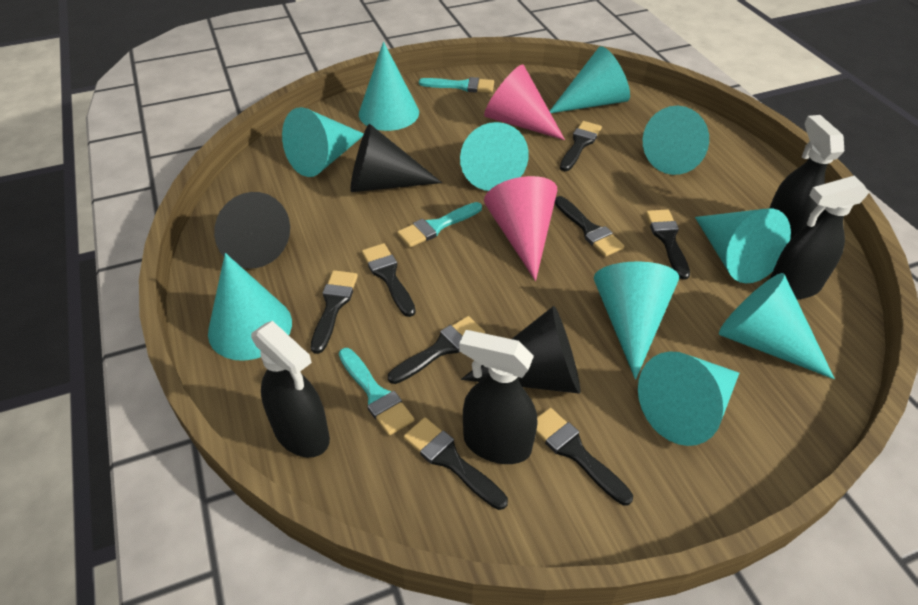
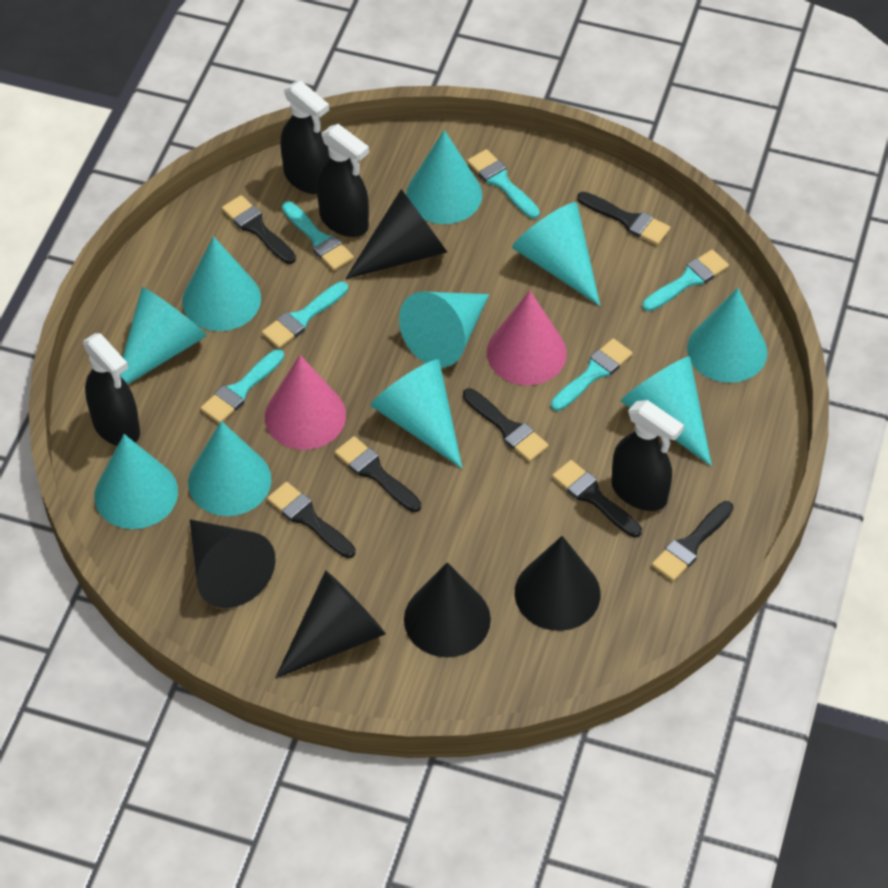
black brush: [311,270,358,354] [362,243,416,317] [388,316,485,384] [403,417,508,510] [536,408,633,506] [555,196,624,257] [560,121,602,171] [646,209,690,280] = 8 -> [222,195,296,264] [267,482,356,558] [335,436,421,512] [463,388,549,462] [552,460,642,538] [577,191,670,245] [652,501,733,581] = 7
black cone: [214,192,290,269] [350,124,442,192] [461,306,580,394] = 3 -> [190,519,276,608] [275,570,386,679] [345,189,447,279] [404,562,491,657] [515,536,600,631] = 5
turquoise brush: [339,348,414,436] [397,202,482,247] [419,77,494,93] = 3 -> [200,349,284,423] [262,282,348,348] [282,201,354,271] [467,149,540,219] [551,338,632,411] [642,250,729,311] = 6

